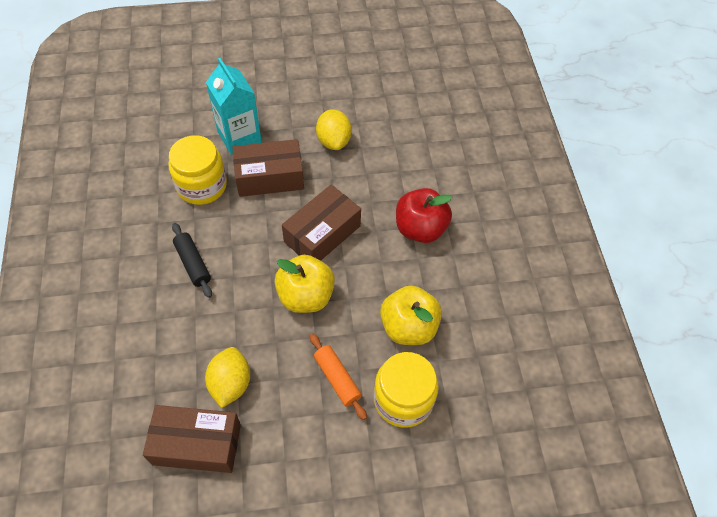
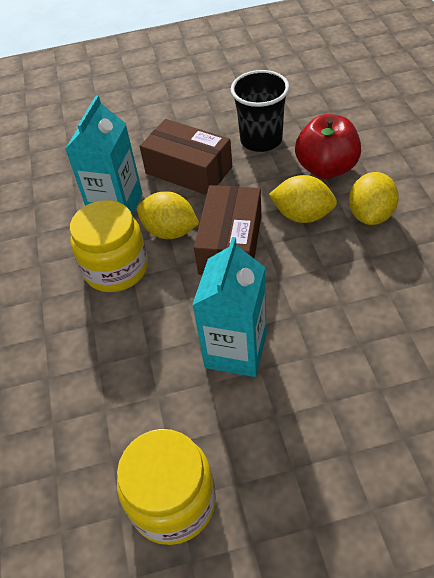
black cup: none = 0 -> [231,70,289,152] = 1
black rolling pin: [172,223,212,298] = 1 -> none = 0
brown box: [143,405,241,473] [232,139,304,197] [282,185,361,261] = 3 -> [140,119,232,195] [194,185,261,275] = 2
orange rolling pin: [310,333,367,420] = 1 -> none = 0
turquoise carton: [206,58,262,155] = 1 -> [65,95,142,215] [192,237,267,377] = 2
yellow apple: [275,255,335,313] [380,285,442,345] = 2 -> none = 0
yellow lemon: [205,347,250,408] [316,109,352,150] = 2 -> [137,192,199,239] [269,175,337,223] [349,172,399,225] = 3

